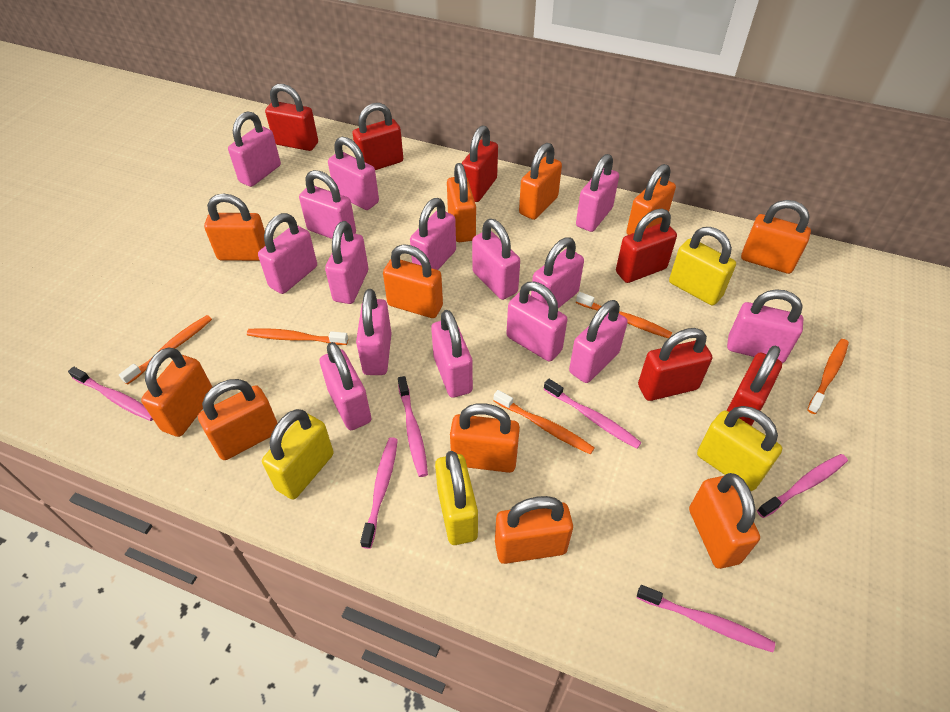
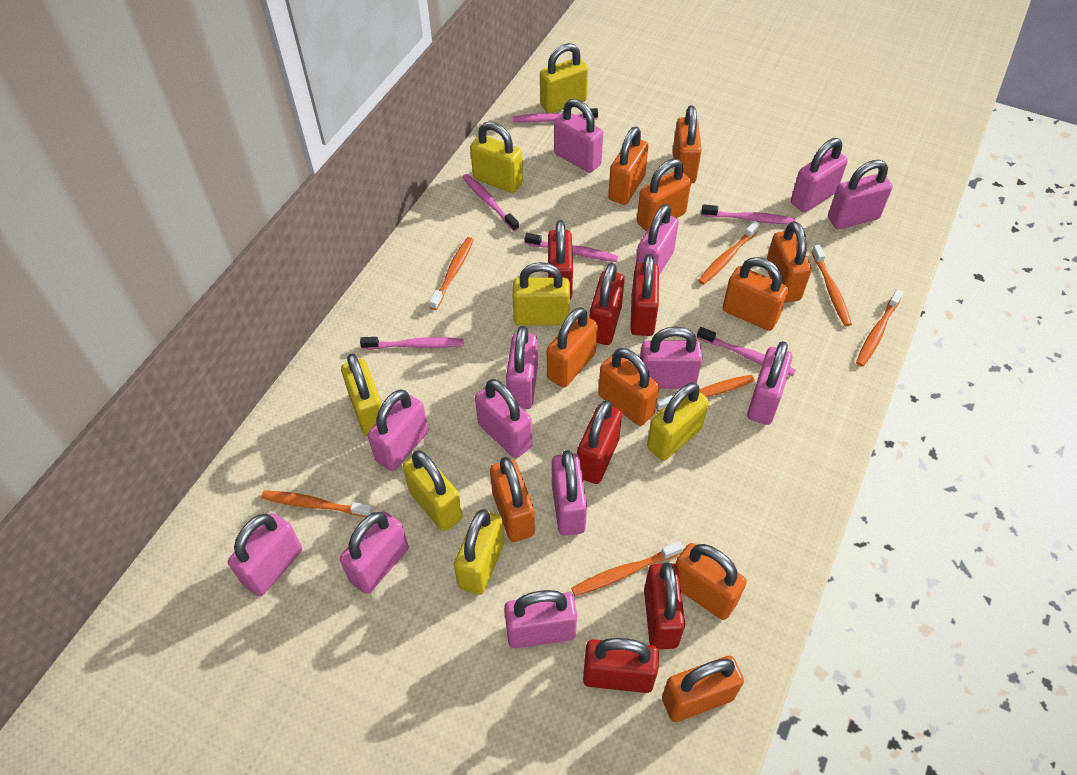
orange padlock: [141,347,212,437] [198,379,277,460] [204,194,265,261] [383,244,443,318] [447,163,476,242] [450,403,520,473] [495,496,573,564] [519,143,562,220] [626,164,676,235] [689,473,760,569] [741,200,811,274] = 11 -> [490,457,535,542] [547,307,598,388] [598,348,659,426] [608,127,649,205] [637,159,691,232] [662,656,744,722] [673,105,702,183] [676,543,747,620] [722,257,788,331] [767,221,812,303] = 10
orange toothbrush: [119,315,212,385] [247,328,348,345] [494,390,595,455] [576,292,672,339] [807,339,849,414] = 5 -> [261,490,372,517] [429,237,474,310] [571,541,683,596] [656,375,755,412] [698,221,760,285] [812,245,852,327] [856,289,903,367] = 7
pink padlock: [228,111,281,187] [258,213,317,294] [299,170,356,239] [320,342,371,430] [325,221,368,304] [328,137,379,210] [356,289,392,375] [410,198,456,270] [431,310,473,398] [472,219,520,300] [506,282,567,362] [531,237,584,308] [569,300,628,383] [576,154,619,232] [727,289,803,363] = 15 -> [228,513,302,596] [340,511,408,594] [368,390,429,471] [475,379,532,458] [504,590,577,648] [506,326,538,409] [552,450,587,536] [554,99,603,173] [636,204,679,275] [640,327,703,389] [747,341,792,425] [791,138,848,212] [828,160,893,229] = 13
yellow padlock: [262,409,334,499] [435,451,478,545] [669,227,736,305] [697,406,782,491] = 4 -> [341,354,382,436] [403,450,463,531] [454,509,504,595] [470,122,523,193] [512,262,570,326] [540,43,588,113] [647,383,709,461] = 7

